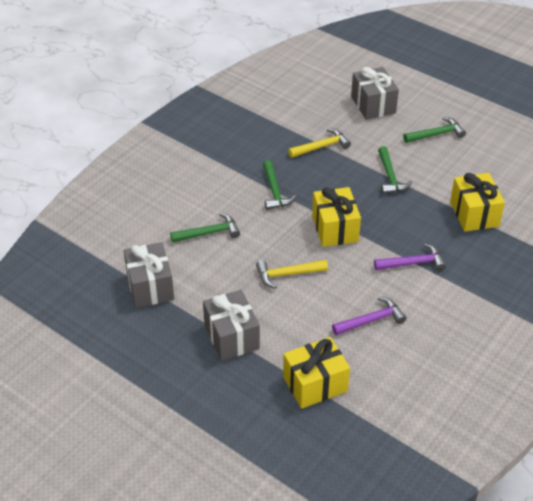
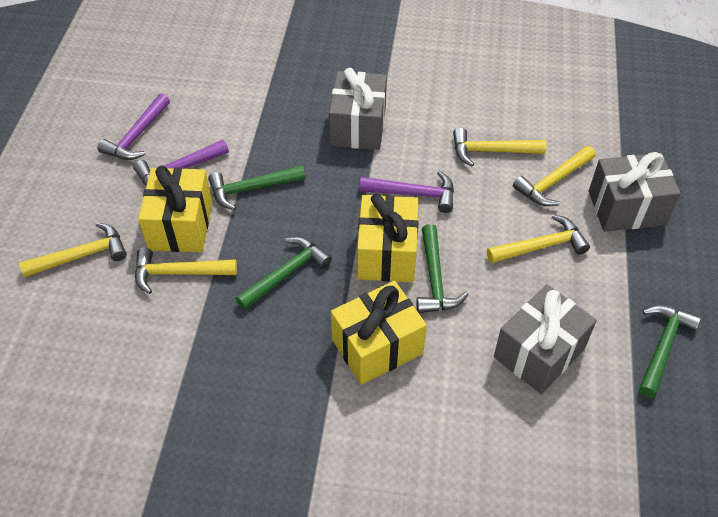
purple hammer: [332,297,406,335] [374,243,446,271] = 2 -> [98,93,170,160] [133,140,229,186] [359,171,454,213] = 3
yellow hammer: [256,260,328,289] [288,128,351,158] = 2 -> [19,223,127,278] [135,248,237,294] [453,127,546,166] [487,214,590,263] [513,146,596,206] = 5

